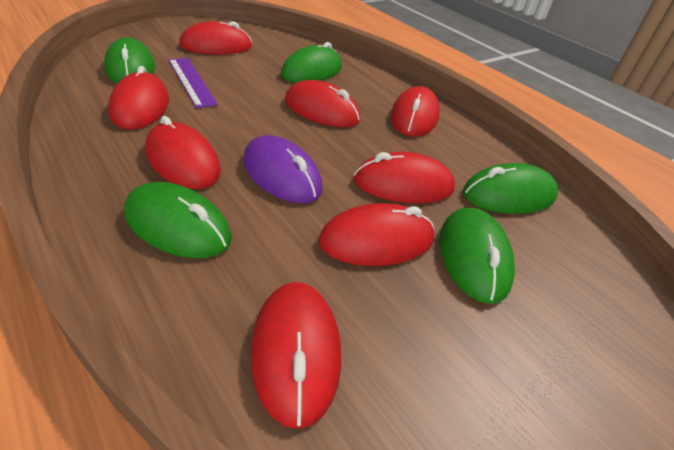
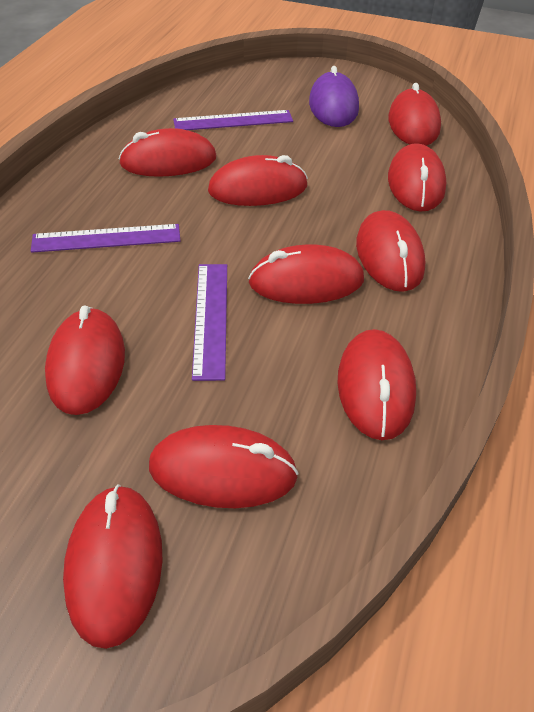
green mouse: [104,37,155,84] [124,182,232,258] [281,42,342,83] [439,207,515,304] [463,163,558,214] = 5 -> none = 0
purple ruler: [169,58,218,108] = 1 -> [31,224,180,253] [173,110,293,130] [192,264,227,381] = 3
red mouse: [108,66,169,130] [145,116,221,189] [179,21,252,54] [251,282,341,429] [285,80,360,127] [319,203,434,266] [353,152,455,204] [391,86,440,137] = 8 -> [45,306,125,415] [63,484,163,649] [119,128,216,177] [149,425,298,508] [208,155,308,206] [248,245,364,304] [337,329,416,440] [356,210,425,292] [388,83,441,146] [388,143,446,212] = 10

